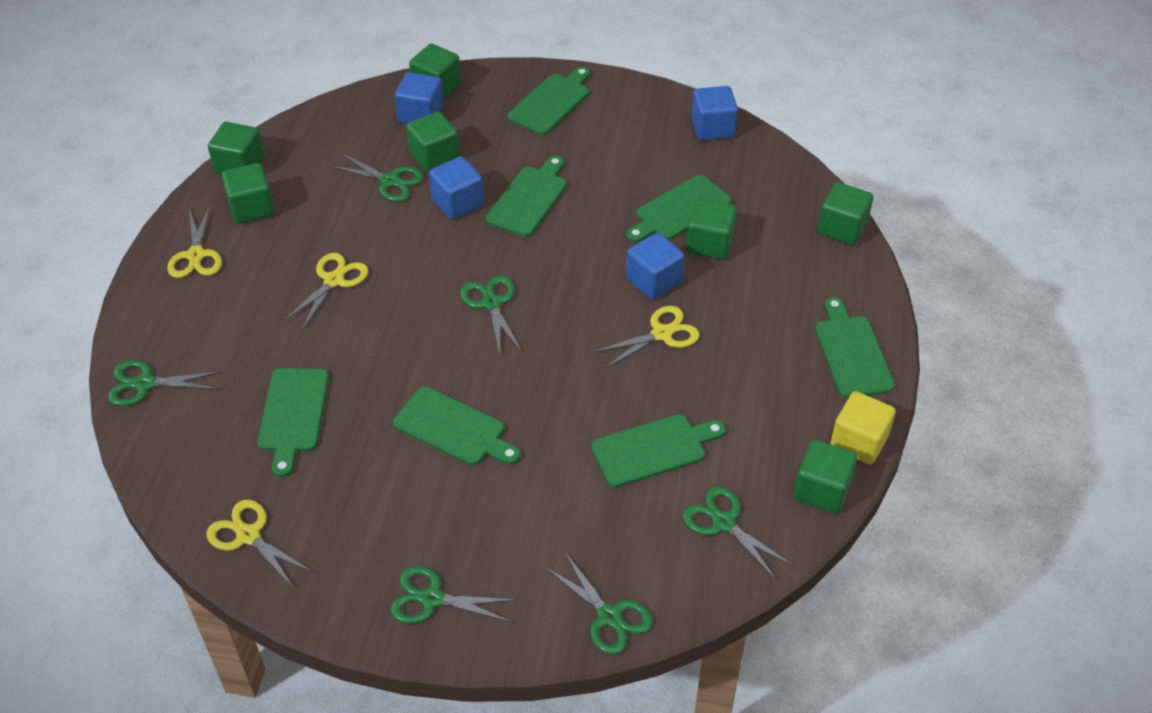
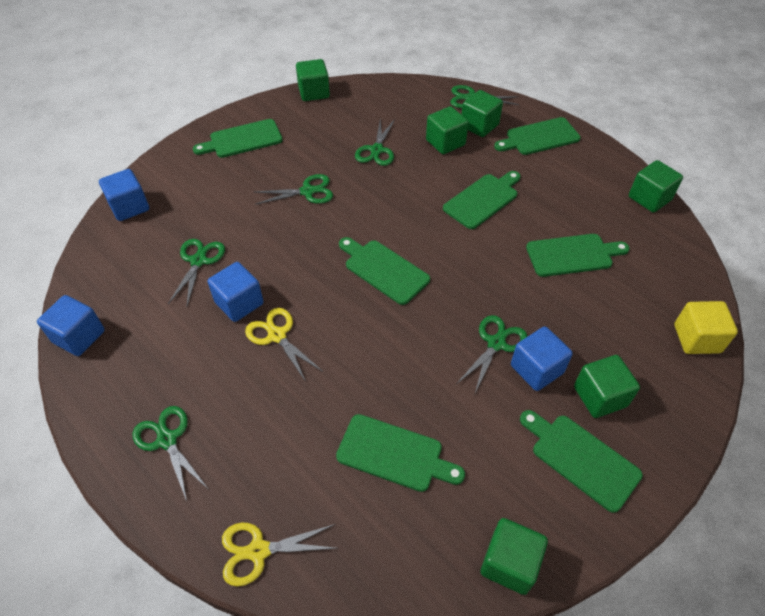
green cube: [208,122,264,175] [221,163,274,224] [406,111,460,172] [409,44,461,99] [686,199,737,260] [794,440,857,514] [817,182,873,245] = 7 -> [296,59,330,101] [426,106,469,154] [461,90,503,137] [481,518,548,595] [574,355,640,418] [629,160,683,213] = 6
yellow scissors: [167,206,222,278] [206,500,313,588] [283,253,369,330] [594,306,700,368] = 4 -> [222,523,337,586] [245,308,322,382] = 2

